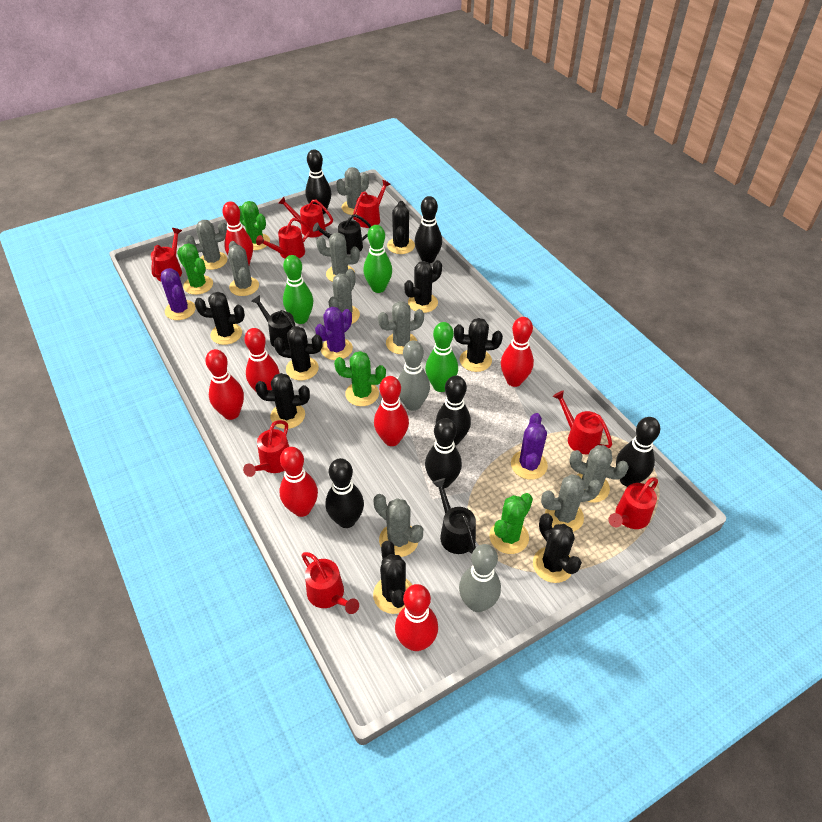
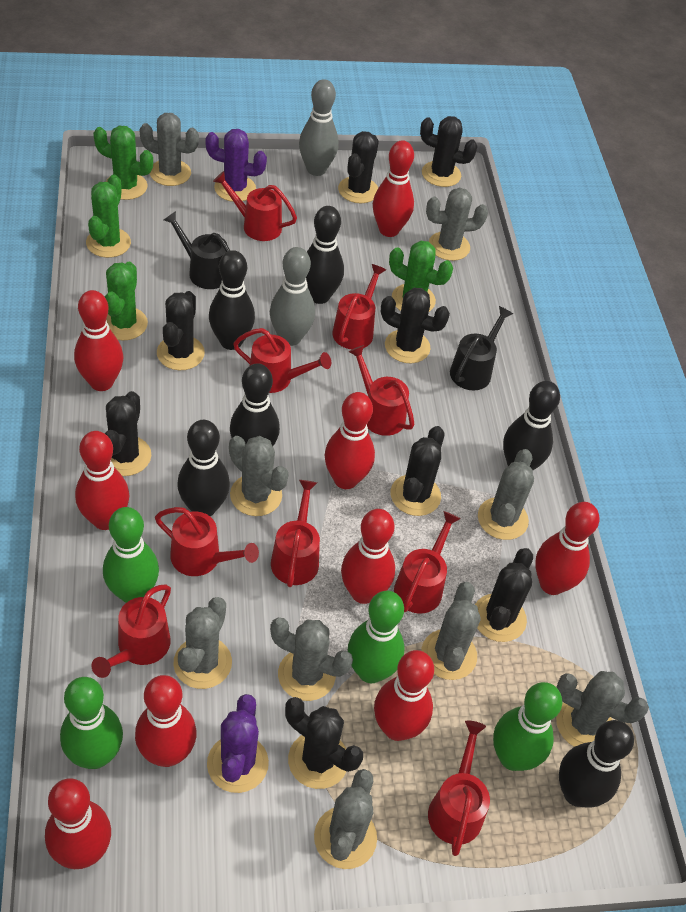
black watering can: [251,295,296,348] [313,214,371,255] [432,478,476,554] = 3 -> [164,211,230,289] [450,306,513,390] = 2
green bowling pin: [283,255,313,324] [363,225,392,293] [425,322,458,392] = 3 -> [60,677,123,769] [103,507,159,603] [348,590,405,683] [493,682,562,771] = 4
purple cactus: [161,268,196,320] [315,307,353,360] [511,413,548,480] = 3 -> [205,129,267,202] [207,694,269,793] = 2
red bowling pin: [205,349,244,420] [222,201,253,265] [244,328,280,391] [279,447,318,517] [374,376,409,446] [395,584,438,651] [501,317,534,387] = 7 -> [45,778,111,869] [74,290,124,391] [75,431,129,530] [135,675,197,767] [325,392,375,489] [341,509,395,604] [373,140,414,237] [374,650,434,741] [535,502,600,595] = 9
red watering can: [151,228,182,281] [243,420,289,477] [256,218,311,259] [278,197,333,237] [301,552,359,614] [353,180,391,228] [553,390,612,454] [608,477,658,529] = 8 -> [92,584,171,678] [155,507,259,576] [213,171,297,241] [233,328,331,393] [271,480,320,587] [332,264,386,349] [348,345,414,436] [394,511,461,614] [428,720,490,856] = 9

